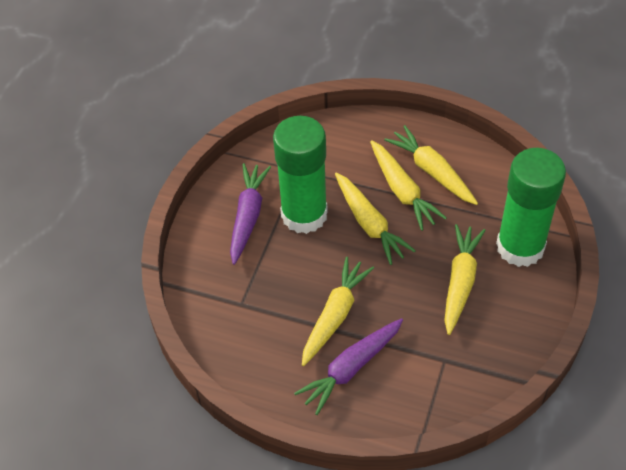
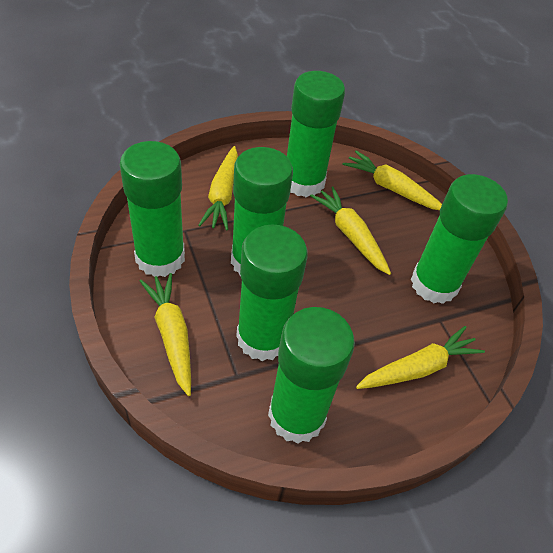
green glue stick: [273,116,328,234] [496,148,566,267] = 2 -> [120,141,185,277] [231,147,293,276] [236,224,308,361] [268,307,355,444] [287,71,345,197] [411,174,508,304] = 6
purple carrot: [230,163,271,265] [294,318,403,415] = 2 -> none = 0

